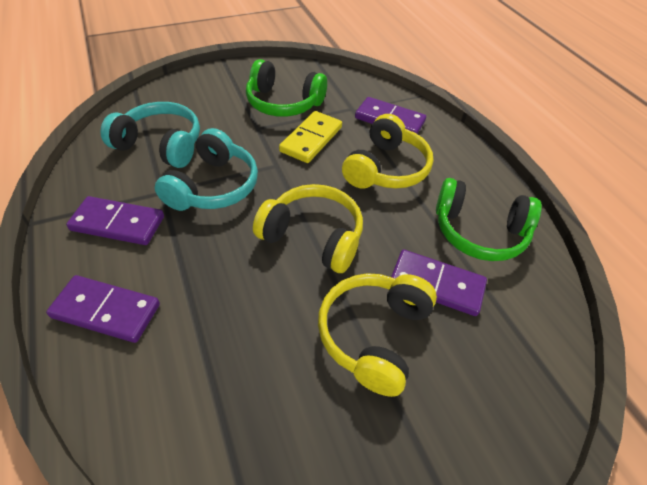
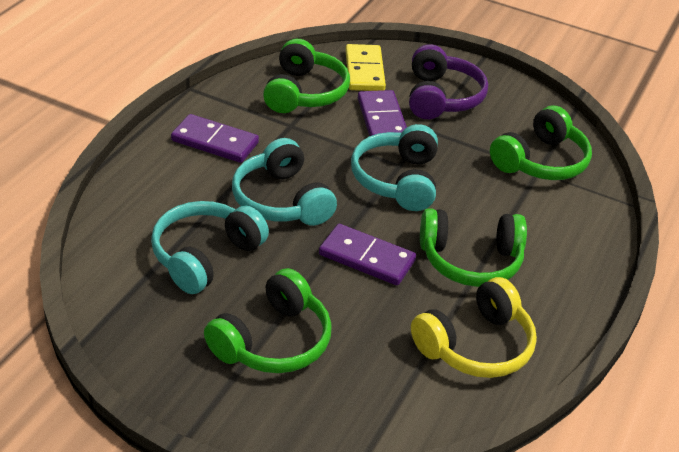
green headphones: [246,59,327,117] [436,178,542,261] = 2 -> [204,268,332,373] [263,39,350,113] [420,208,527,287] [490,105,592,180] = 4
purple domino: [46,275,160,343] [66,196,164,245] [355,97,426,134] [391,250,487,316] = 4 -> [171,114,259,163] [319,224,416,285] [358,90,407,136] = 3
purple headphones: none = 0 -> [409,44,488,119] = 1
turquoise headphones: [101,102,200,168] [155,128,258,211] = 2 -> [151,201,269,294] [232,138,337,226] [351,124,438,211] = 3
yellow headphones: [253,184,363,273] [318,273,437,397] [342,114,433,189] = 3 -> [411,277,537,378] = 1

